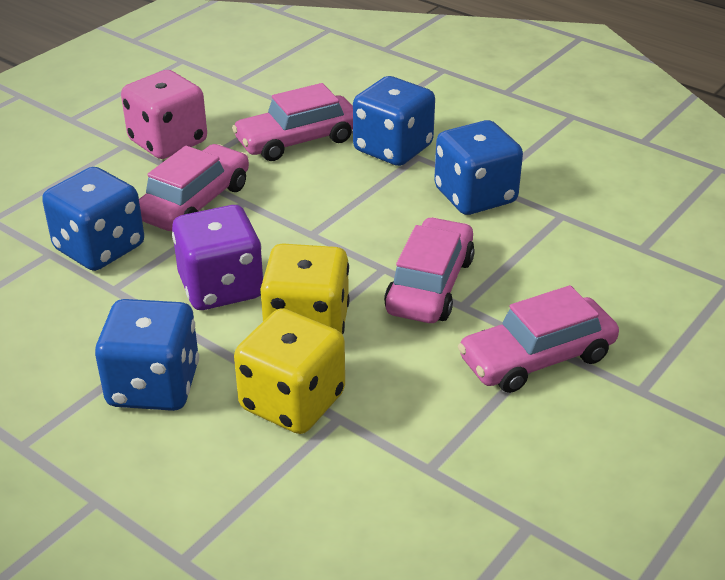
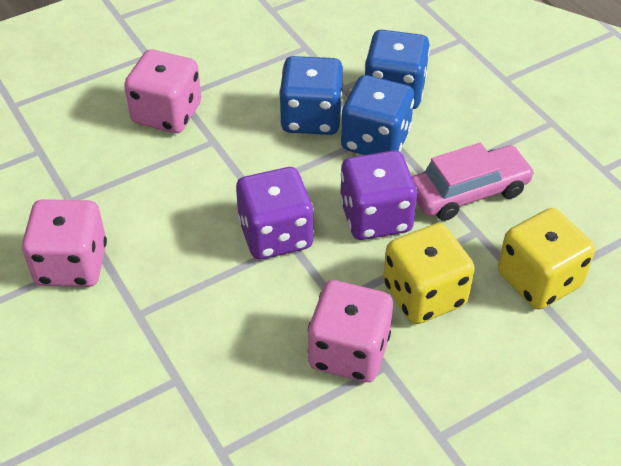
blue dice: [42,167,144,271] [95,299,199,411] [353,76,435,166] [434,120,523,215] = 4 -> [279,56,343,135] [341,75,414,155] [365,30,430,109] = 3
pink car: [139,144,249,231] [232,83,353,161] [384,217,475,323] [458,285,619,393] = 4 -> [412,143,535,221] = 1
pink dice: [121,70,207,159] = 1 -> [22,199,107,287] [124,50,201,133] [308,280,393,382] = 3
purple dice: [172,205,264,310] = 1 -> [236,167,314,260] [340,150,417,240] = 2

